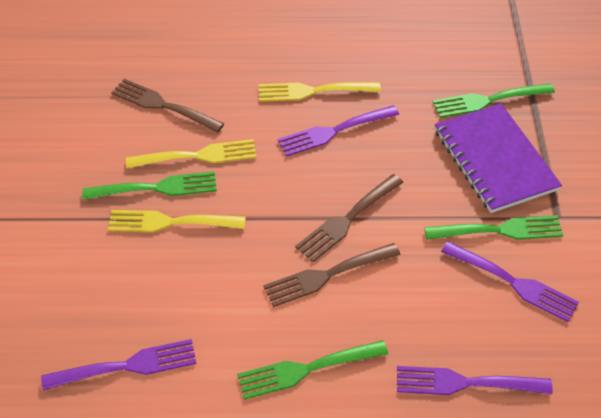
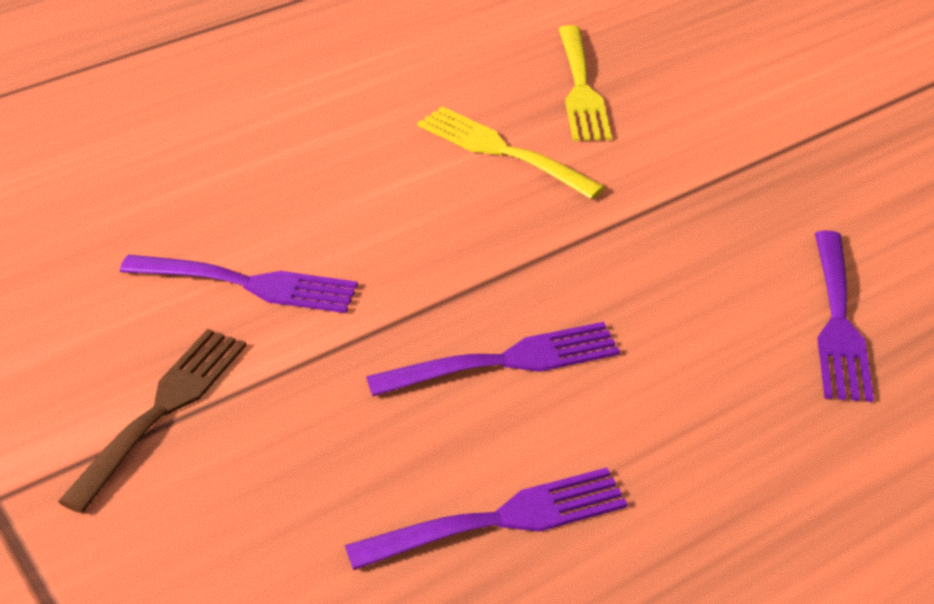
brown fork: [111,79,225,133] [263,243,401,307] [295,174,403,262] = 3 -> [58,329,246,513] = 1
green fork: [82,171,217,200] [237,340,388,400] [424,215,563,240] [433,83,555,118] = 4 -> none = 0
purple notebook: [435,103,562,213] = 1 -> none = 0
yellow fork: [108,210,246,232] [126,139,257,168] [259,82,381,102] = 3 -> [417,106,605,199] [559,25,612,141] = 2

